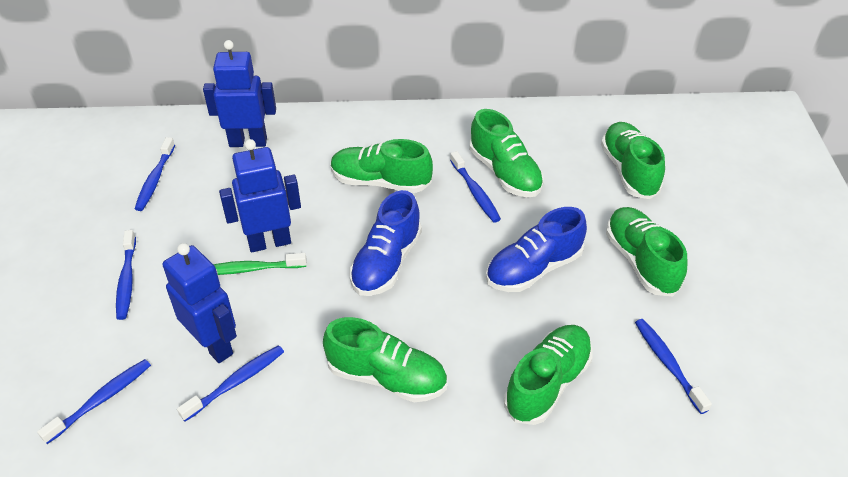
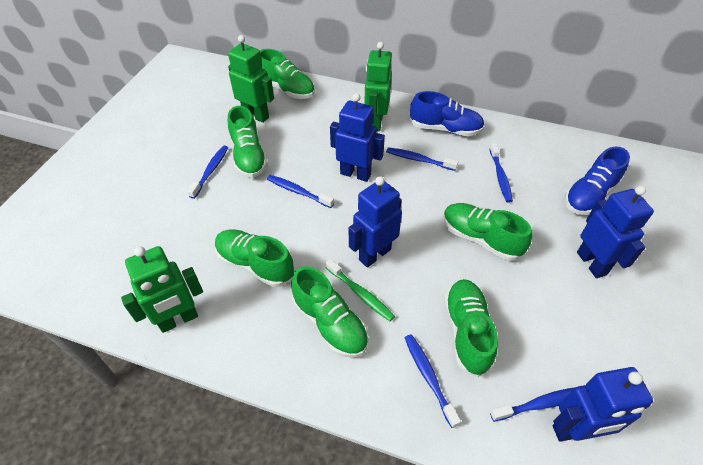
blue robot: [162,243,237,363] [203,40,276,147] [219,139,301,252] = 3 -> [330,93,385,182] [349,176,402,267] [553,367,653,442] [577,186,654,278] = 4
green robot: none = 0 -> [121,246,203,333] [228,35,274,123] [364,42,392,131] = 3

